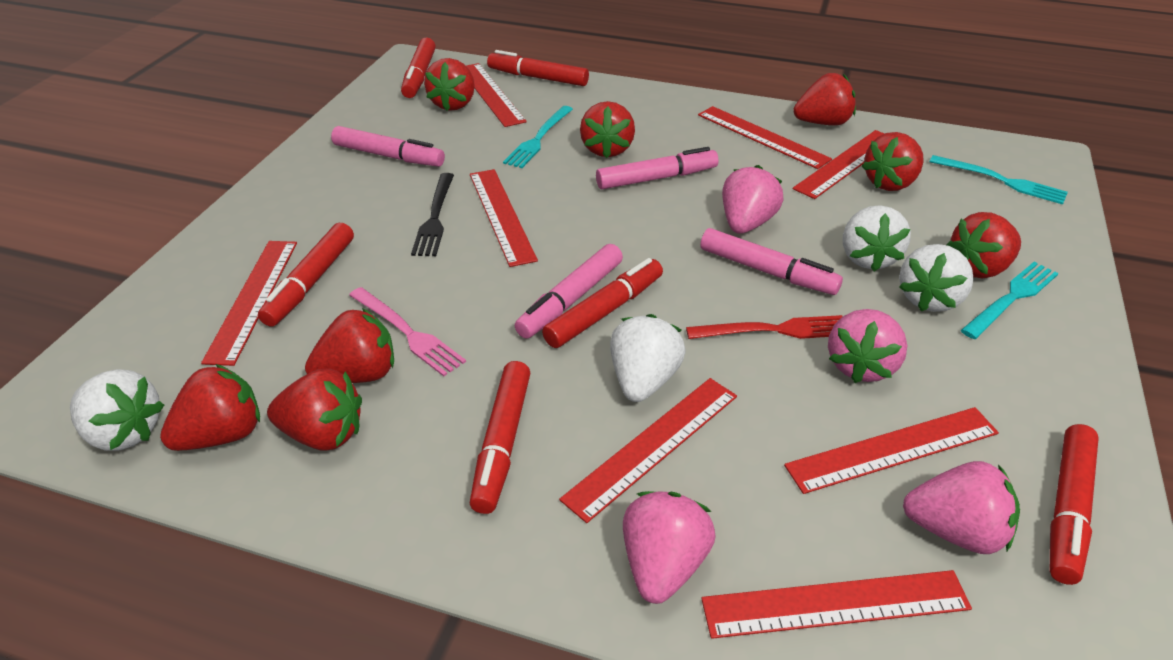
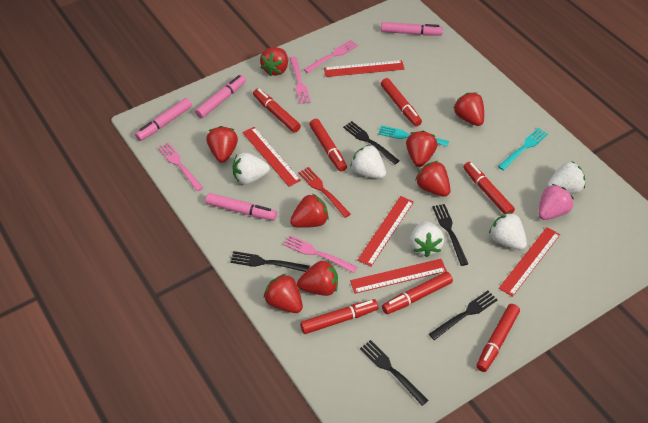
black fork: [411,173,454,256] = 1 -> [230,251,310,272] [343,121,400,165] [360,340,428,406] [429,291,497,340] [432,204,468,266] = 5
pink fork: [349,287,466,376] = 1 -> [158,143,203,191] [283,235,357,273] [290,56,311,104] [304,40,358,73] = 4
pink strawberry: [623,491,716,604] [722,165,784,234] [828,309,907,383] [903,461,1020,554] = 4 -> [538,184,574,220] = 1
red marker: [258,223,354,327] [401,37,436,98] [470,361,530,514] [487,50,589,86] [542,258,663,348] [1050,424,1099,585] = 6 -> [253,88,301,133] [300,299,378,334] [309,119,347,172] [381,78,422,126] [382,272,453,314] [463,162,515,215] [476,304,520,372] = 7
red ruler: [201,241,297,366] [466,63,527,127] [470,169,538,267] [559,378,737,523] [698,106,832,169] [701,570,972,639] [784,407,999,494] [793,130,885,199] = 8 -> [243,127,301,187] [324,60,404,77] [350,259,447,294] [358,196,414,267] [499,227,560,297] = 5
turquoise fork: [503,106,573,168] [929,155,1068,205] [961,262,1059,339] = 3 -> [378,125,449,146] [498,128,548,170] = 2
white strawberry: [70,369,164,451] [610,314,686,402] [843,205,911,272] [899,244,974,312] = 4 -> [233,153,270,185] [350,145,386,179] [410,221,444,257] [489,212,527,250] [547,161,585,193] = 5

